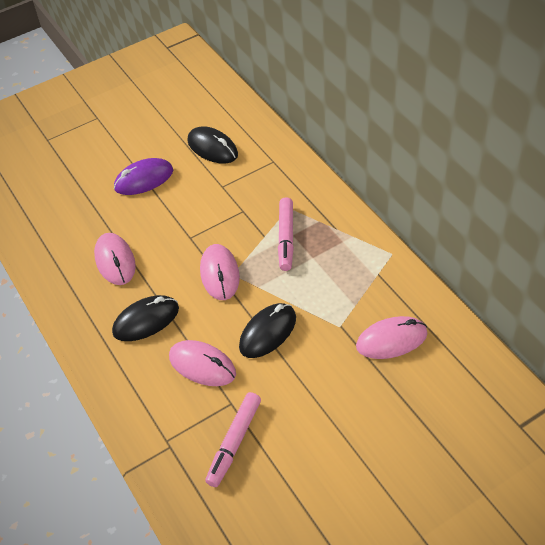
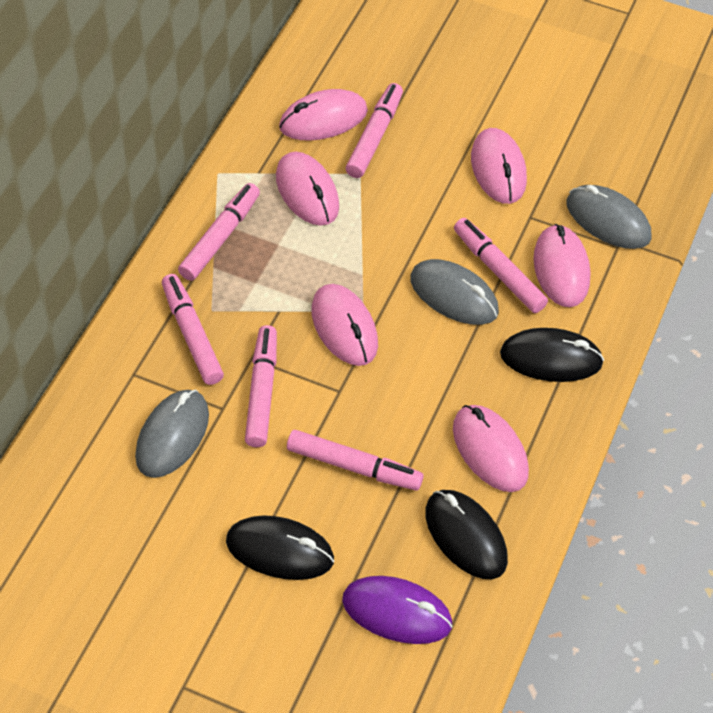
grey mouse: none = 0 -> [135,390,209,478] [410,259,499,325] [566,185,652,249] = 3
pink marker: [205,392,261,487] [278,197,294,271] = 2 -> [162,274,224,385] [178,183,260,281] [245,325,277,447] [287,430,423,491] [346,83,403,178] [454,218,548,313] = 6
pink mouse: [94,233,136,285] [169,340,236,386] [200,244,240,300] [356,316,427,359] = 4 -> [276,152,339,226] [279,89,368,141] [311,284,378,366] [453,405,529,492] [471,128,527,204] [533,224,590,307] = 6

